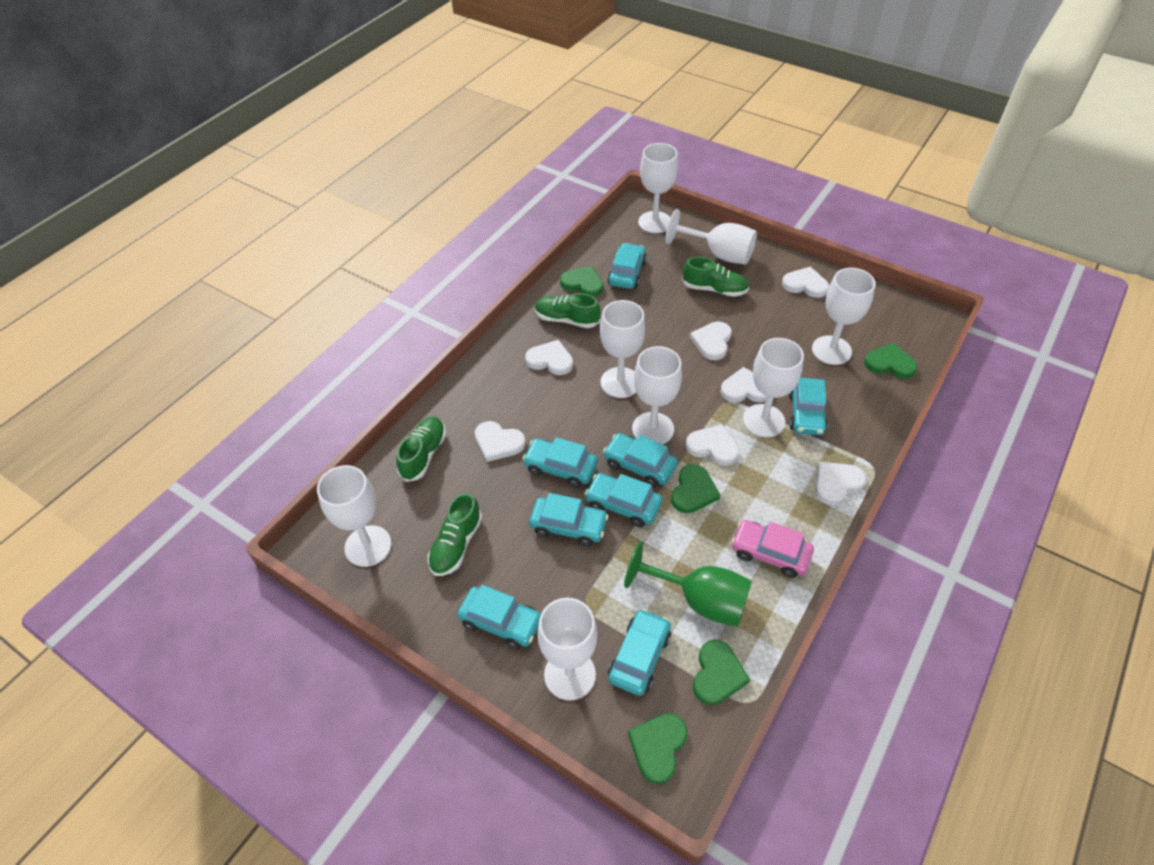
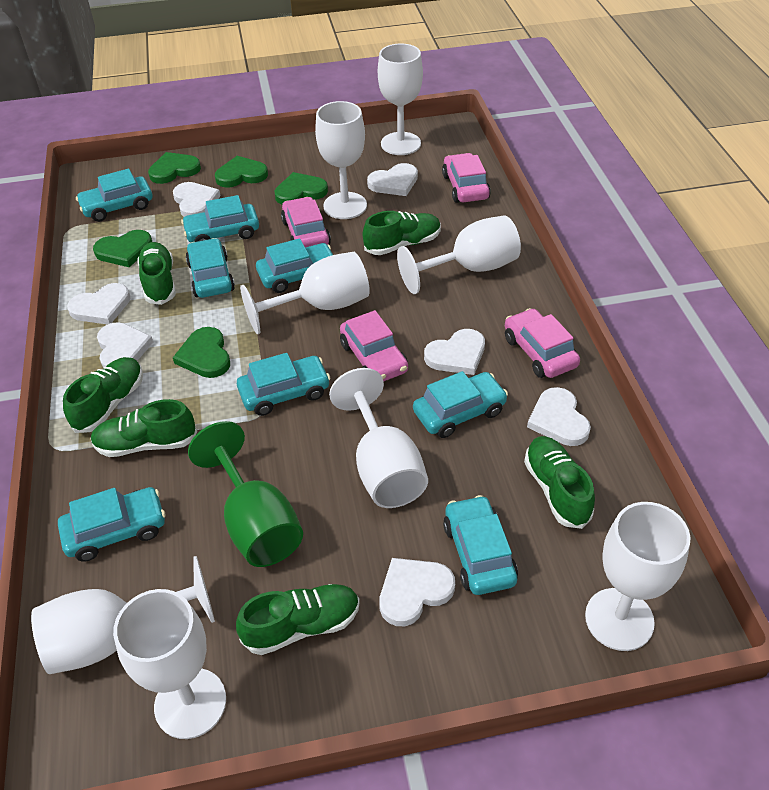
green shoe: [396,417,446,482] [428,493,482,576] [535,293,600,328] [682,257,749,297] = 4 -> [63,357,143,433] [90,399,197,457] [137,242,176,305] [236,584,360,655] [363,211,441,255] [524,436,595,529] = 6
pink car: [731,520,814,578] = 1 -> [281,197,331,247] [340,310,408,381] [442,153,491,203] [505,308,580,378] = 4

